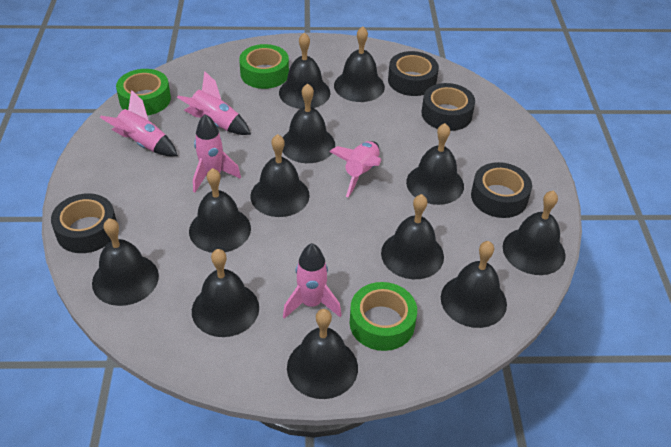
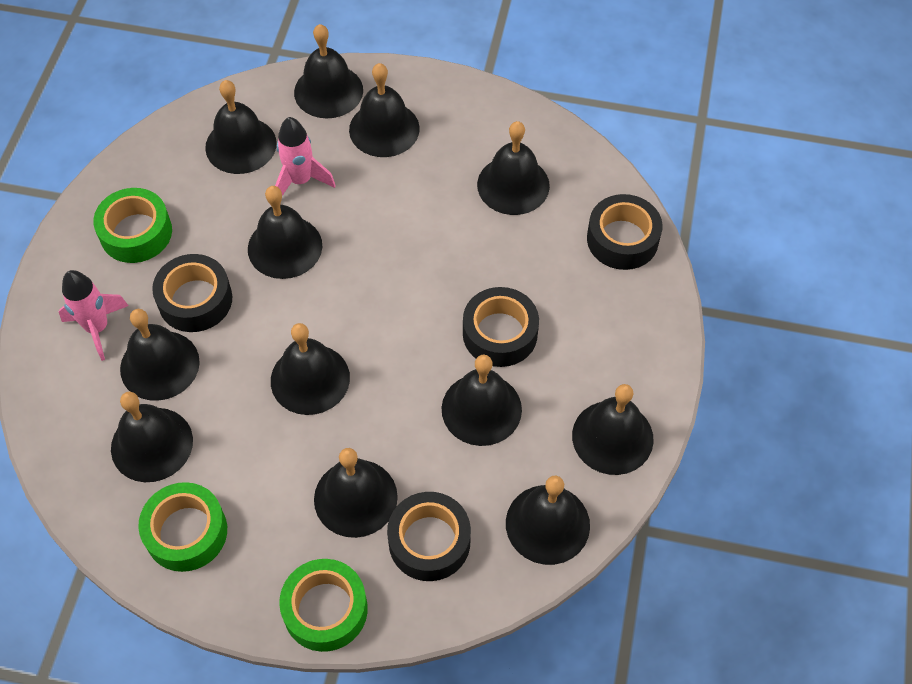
pink rocket: [100,90,178,156] [177,71,251,135] [193,114,241,193] [283,243,341,319] [329,141,381,197] = 5 -> [59,270,129,361] [275,117,336,196] = 2

